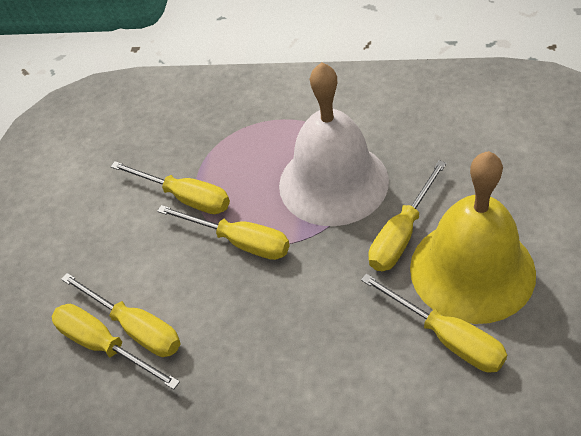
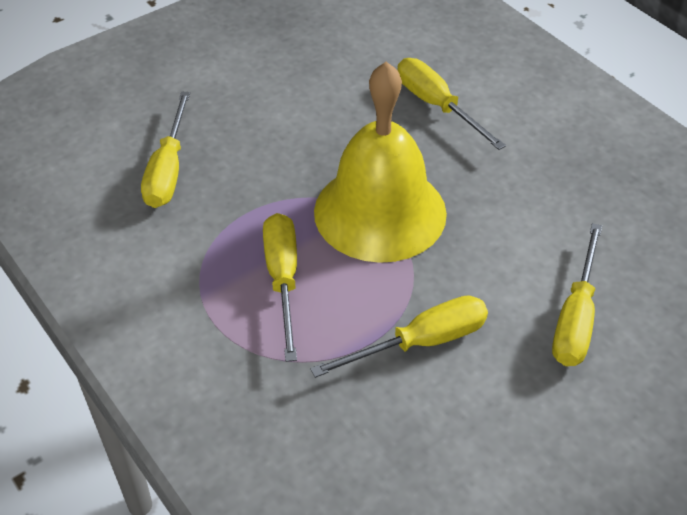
white bell: [279,62,389,226] = 1 -> none = 0
yellow screwdriver: [52,304,180,390] [61,273,181,357] [110,161,230,214] [157,205,290,260] [361,273,507,373] [368,160,447,271] = 6 -> [141,92,190,208] [263,213,297,362] [310,295,488,378] [397,58,506,150] [552,223,602,366] = 5

